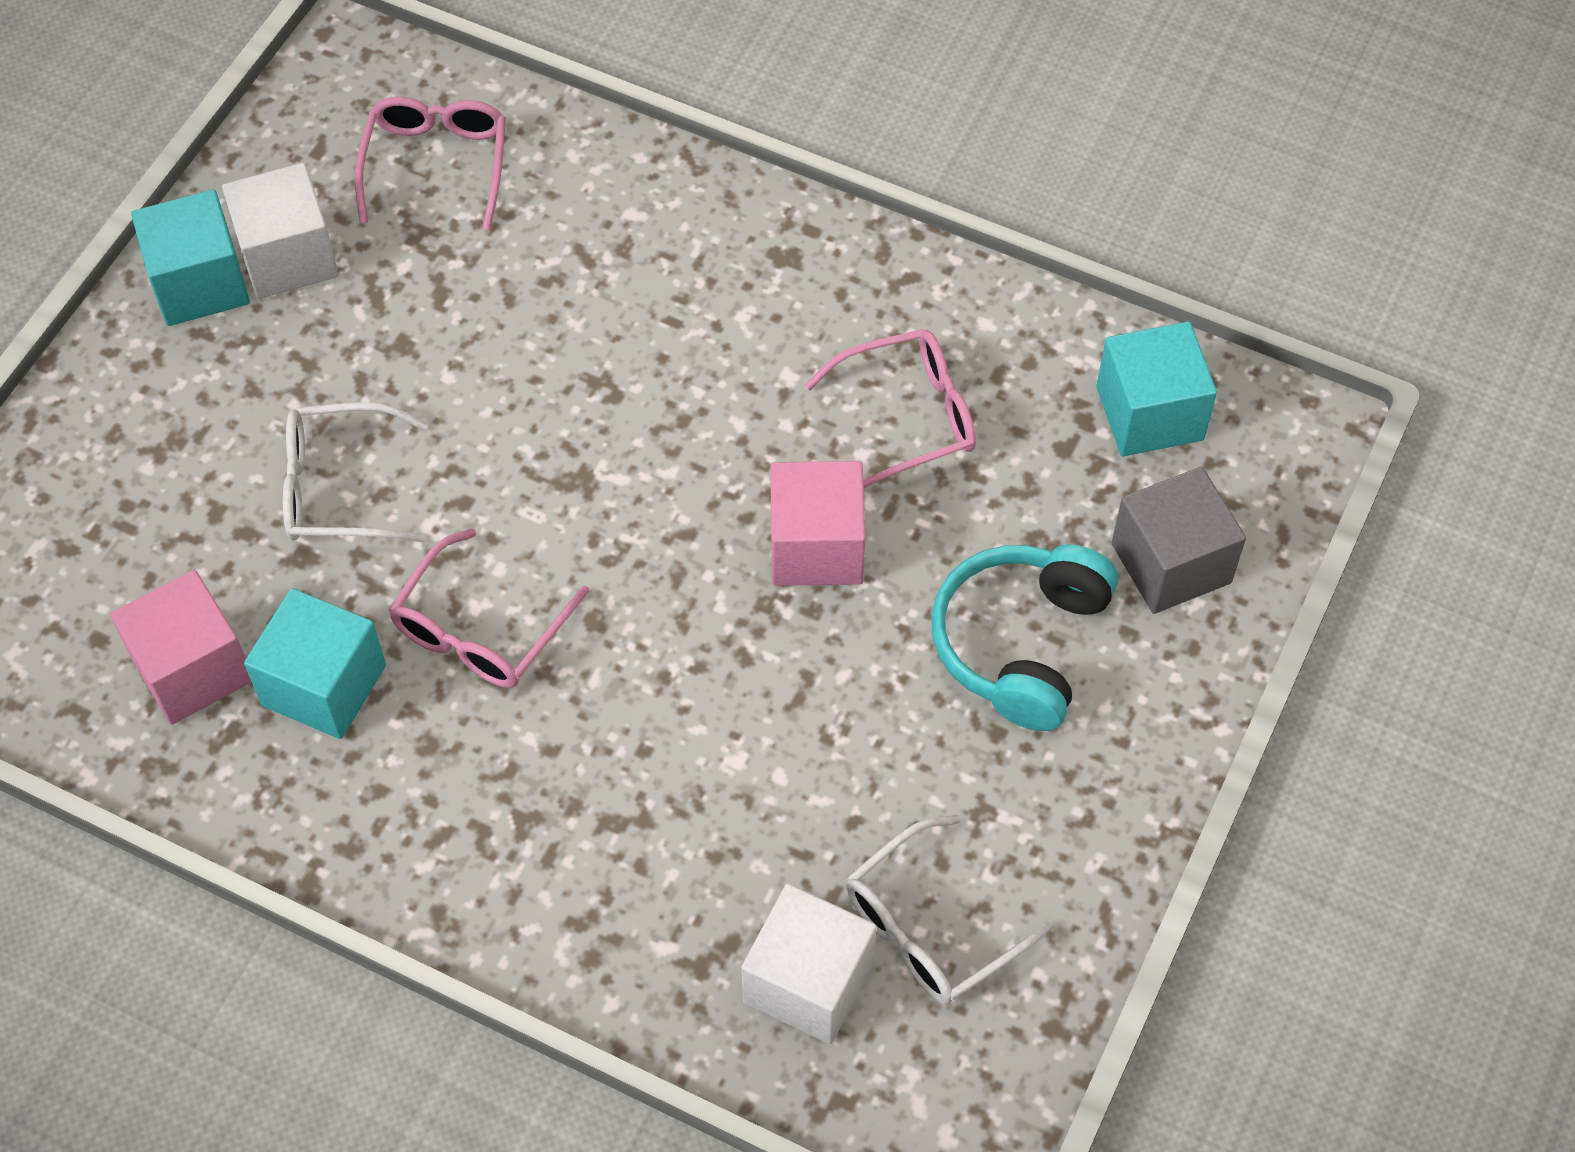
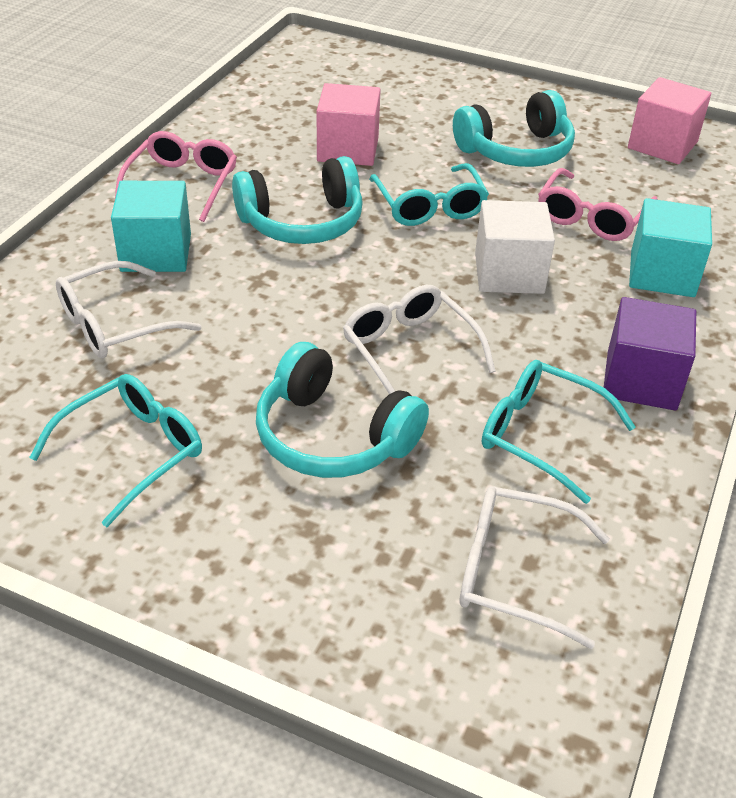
grey cube: [1112,467,1246,614] = 1 -> none = 0
pink glasses: [355,96,506,230] [389,528,589,688] [805,329,976,488] = 3 -> [115,131,237,222] [538,168,658,241] = 2
purple cube: none = 0 -> [604,297,696,411] = 1
turquoise cube: [131,189,250,326] [244,588,386,739] [1096,321,1217,456] = 3 -> [111,181,191,272] [629,198,712,297] = 2
turquoise glasses: none = 0 -> [29,374,202,527] [369,163,489,226] [482,360,636,504] = 3
turquoise headphones: [931,544,1118,731] = 1 -> [232,156,363,244] [256,342,429,478] [453,90,575,167] = 3
white cube: [222,163,339,299] [741,884,877,1044] = 2 -> [475,200,555,294] = 1
white glasses: [283,402,428,542] [846,815,1055,1005] = 2 -> [56,261,201,358] [343,285,496,394] [459,486,610,649] = 3

